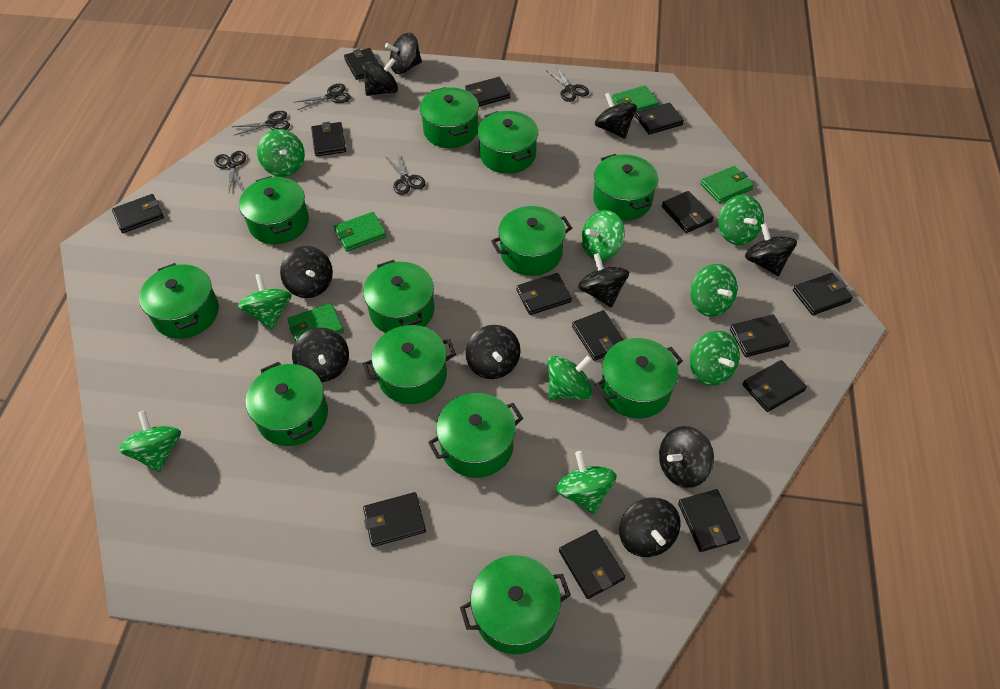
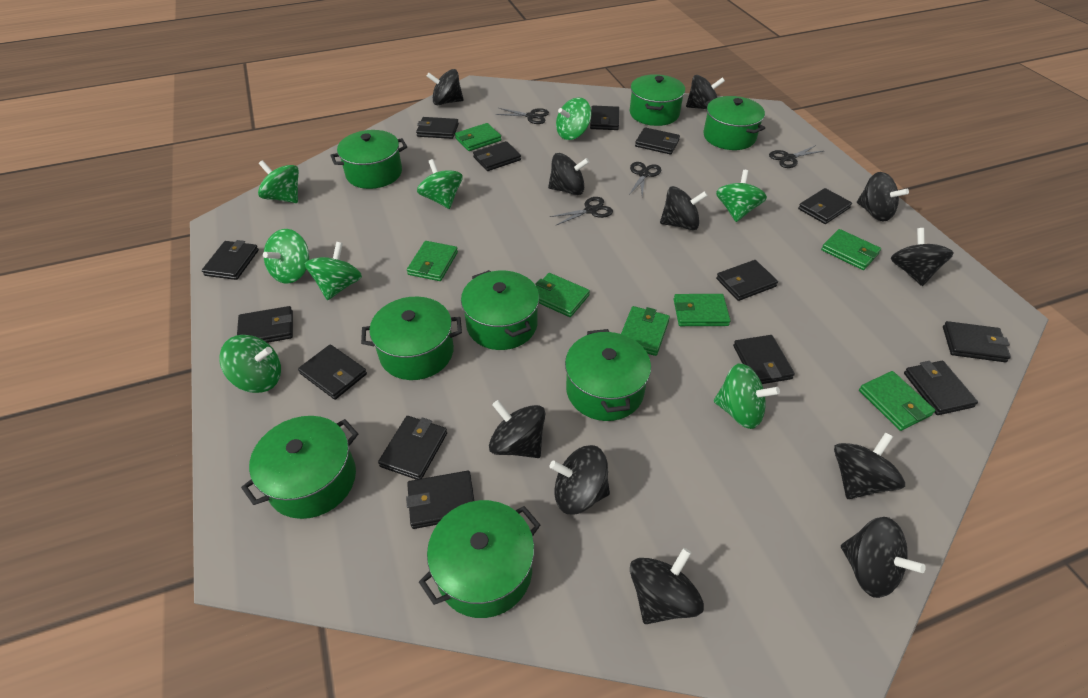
black scissors: [214,151,246,192] [232,111,290,136] [294,84,351,110] [385,152,425,195] [547,66,589,102] = 5 -> [495,108,549,124] [550,197,613,225] [629,162,661,196] [769,145,823,168] = 4
black spinning top: [280,246,333,298] [292,328,349,382] [362,58,398,96] [385,33,422,74] [466,325,520,379] [578,253,629,308] [595,92,637,139] [619,497,680,557] [659,426,714,488] [745,223,797,276] = 10 -> [427,69,464,105] [489,400,545,458] [548,153,589,195] [550,445,610,514] [630,548,704,624] [660,186,708,230] [686,75,725,109] [834,432,905,499] [841,517,926,598] [857,172,909,222] [891,228,954,286] = 11
green pot: [139,263,219,339] [239,176,309,244] [246,362,328,446] [363,260,434,333] [363,325,456,404] [420,87,479,148] [428,393,523,478] [460,555,571,654] [477,111,538,174] [491,206,572,276] [593,154,658,221] [595,338,683,418] = 12 -> [241,416,358,519] [330,130,407,189] [361,297,462,380] [419,500,540,618] [461,270,539,350] [565,329,651,421] [630,74,685,126] [703,96,765,150] = 8
green spinning top: [118,411,181,472] [238,274,292,329] [257,129,305,177] [548,355,592,400] [556,451,617,514] [581,210,625,261] [690,264,737,317] [690,330,740,386] [718,195,764,245] = 9 -> [219,335,281,393] [258,160,299,203] [263,229,309,284] [305,242,362,300] [417,159,463,209] [556,97,591,140] [714,363,780,429] [716,170,767,222] = 8
green wallet: [287,303,344,341] [334,212,386,252] [612,86,659,114] [701,166,754,203] = 4 -> [407,241,458,281] [455,123,502,151] [535,273,590,317] [621,306,670,356] [674,294,731,326] [821,229,881,270] [859,371,936,431] = 7

